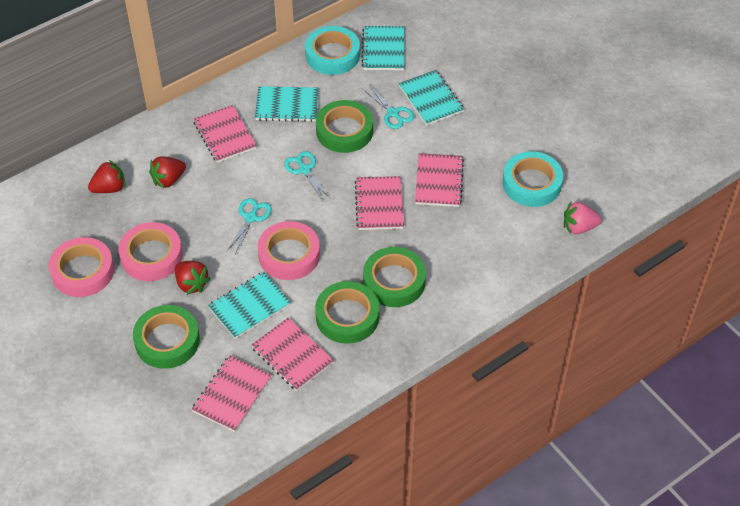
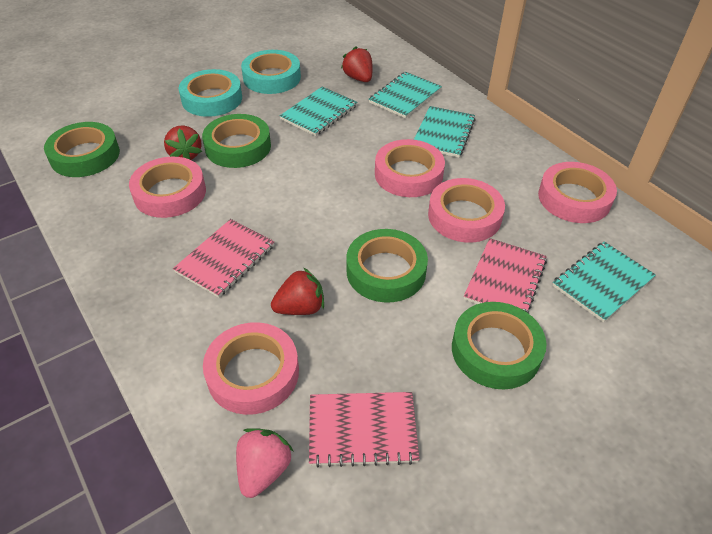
pink notebook: [192,355,272,432] [193,105,257,163] [251,318,334,391] [355,176,404,230] [415,153,464,207] = 5 -> [173,219,274,298] [309,392,419,467] [464,238,547,314] = 3
pink tape: [49,237,114,297] [119,222,183,281] [258,221,320,280] = 3 -> [129,157,206,218] [203,322,299,415] [375,139,445,197] [428,178,505,243] [538,162,617,223] = 5
turquoise scissors: [227,198,272,255] [284,151,331,201] [362,84,415,129] = 3 -> none = 0

